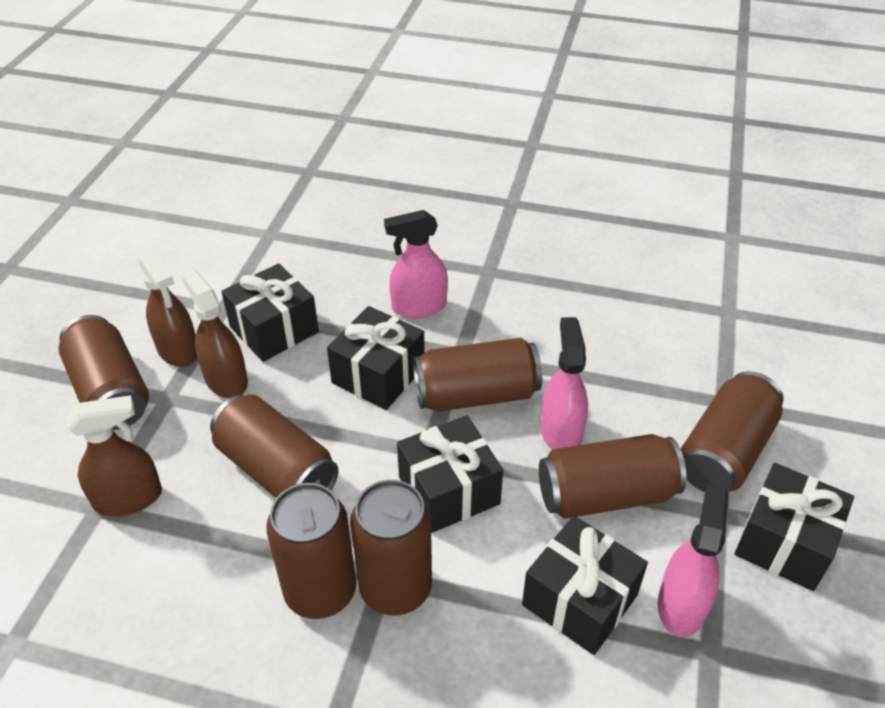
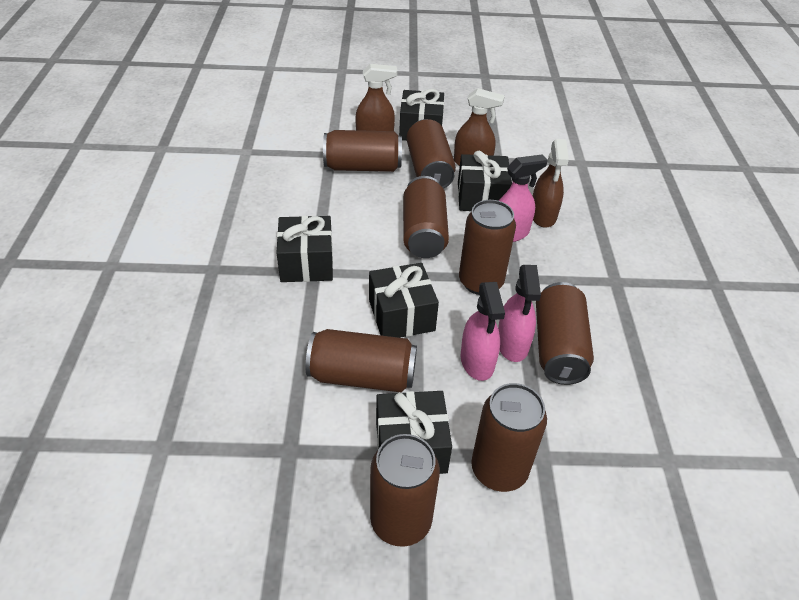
brown can: [59,315,149,430] [210,395,339,498] [266,483,356,619] [350,480,432,616] [413,338,542,412] [539,434,687,519] [681,371,784,492] = 7 -> [306,329,417,392] [323,130,402,172] [370,434,440,547] [403,176,449,258] [407,119,456,189] [459,200,516,295] [471,383,547,492] [536,282,594,385] = 8

